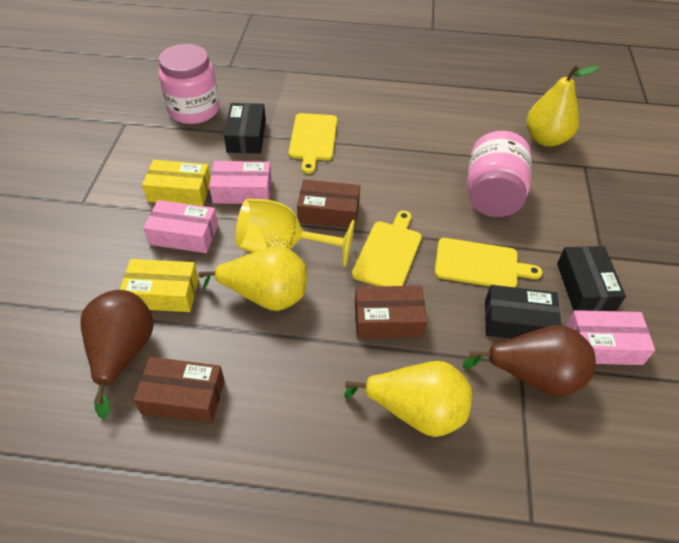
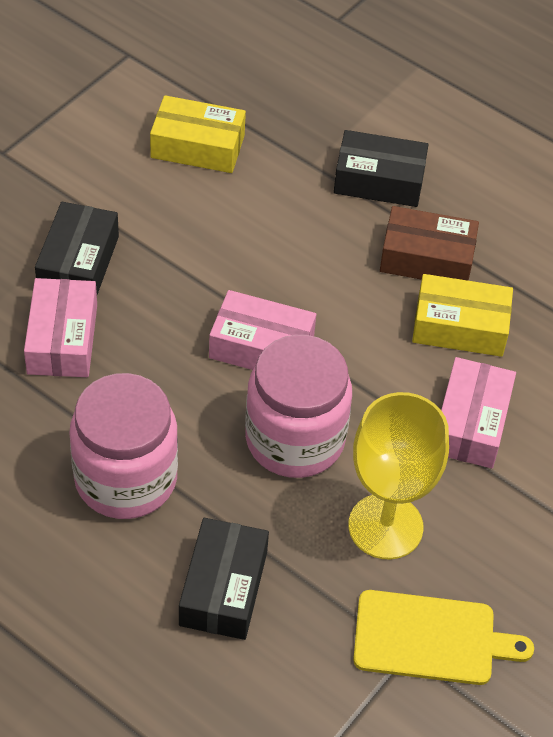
brown box: [133,357,225,423] [297,179,360,229] [355,286,427,338] = 3 -> [380,206,479,281] = 1
brown pear: [80,290,154,419] [463,325,596,397] = 2 -> none = 0
yellow cutting board: [289,113,337,174] [352,211,422,286] [435,238,543,288] = 3 -> [353,590,534,685] = 1
yellow pear: [198,246,307,311] [344,361,472,437] [526,65,600,147] = 3 -> none = 0

